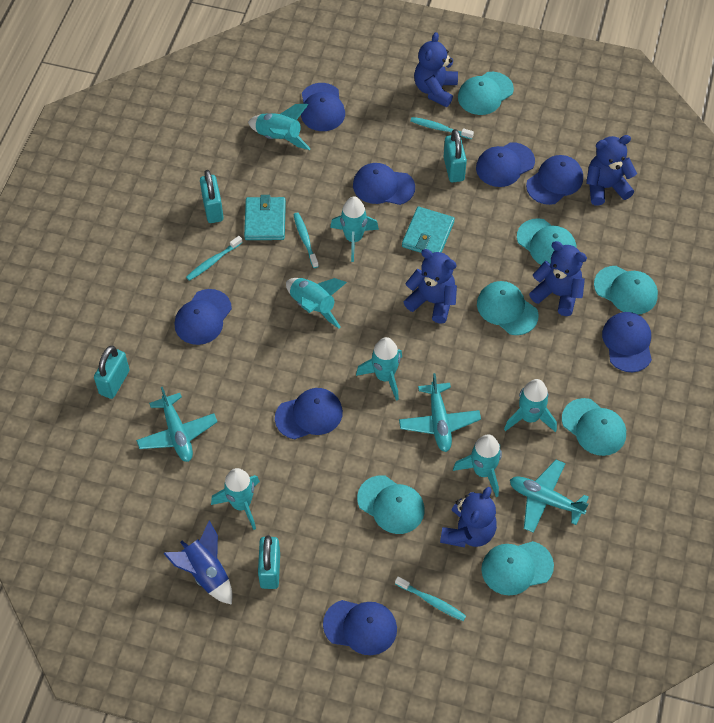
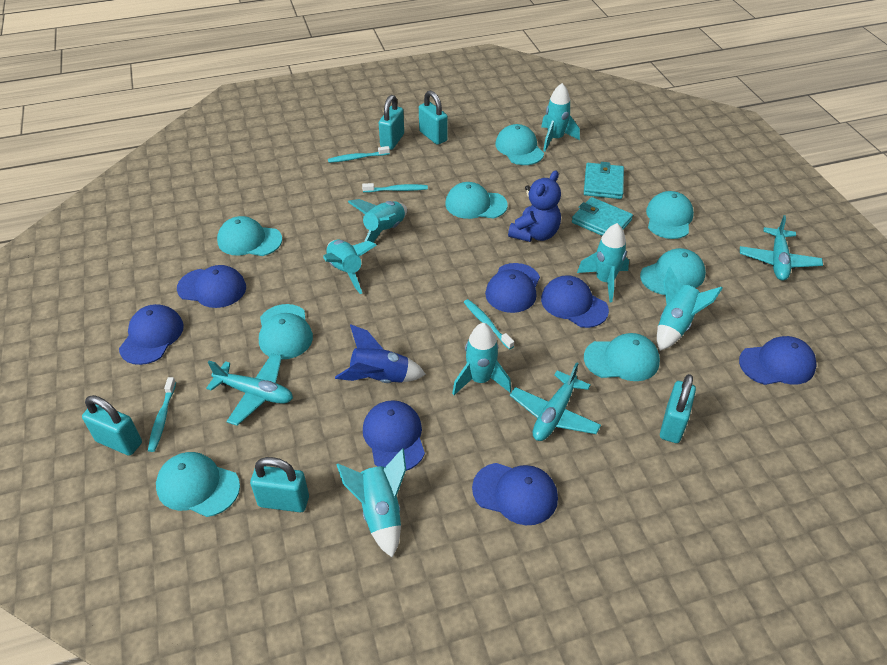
blue cap: [175,289,232,345] [275,388,343,439] [301,83,345,131] [323,600,397,655] [353,163,415,205] [476,142,535,187] [526,155,583,205] [602,312,652,372] = 8 -> [119,304,184,365] [177,265,246,308] [363,400,425,471] [472,463,558,525] [485,263,540,313] [541,275,609,328] [739,336,817,385] = 7
blue teddy bear: [404,249,457,324] [414,32,458,107] [440,487,497,547] [529,241,587,316] [586,135,637,205] = 5 -> [508,170,561,242] = 1
turquoise cap: [357,475,425,534] [458,72,514,115] [477,281,538,335] [481,541,554,596] [517,218,576,265] [562,398,626,456] [594,266,658,314] = 7 -> [156,452,240,517] [217,216,282,256] [259,304,313,360] [445,182,508,219] [495,124,544,165] [584,333,660,381] [640,248,706,295] [646,191,694,239] = 8
turquoise padlock: [94,346,130,399] [200,170,224,223] [258,535,280,589] [444,129,467,182] = 4 -> [82,395,142,456] [250,457,309,513] [379,95,404,150] [419,90,448,145] [660,374,696,443] = 5

